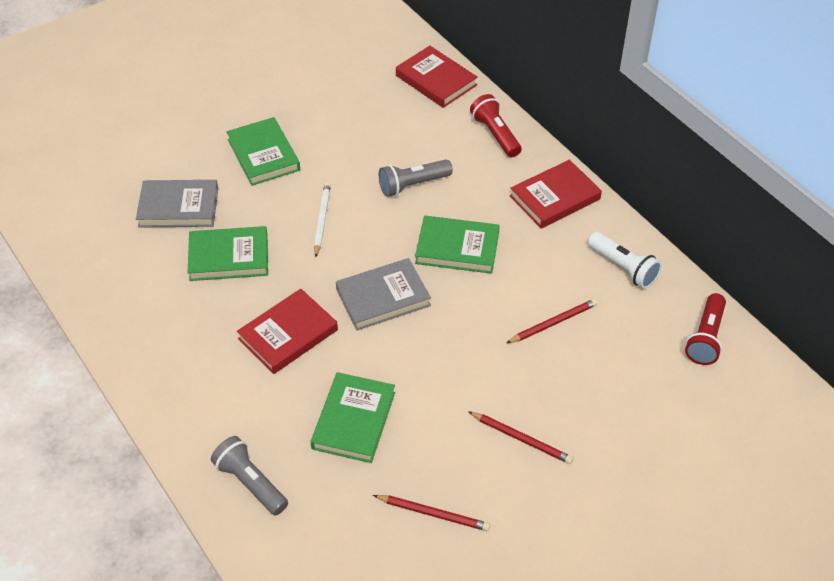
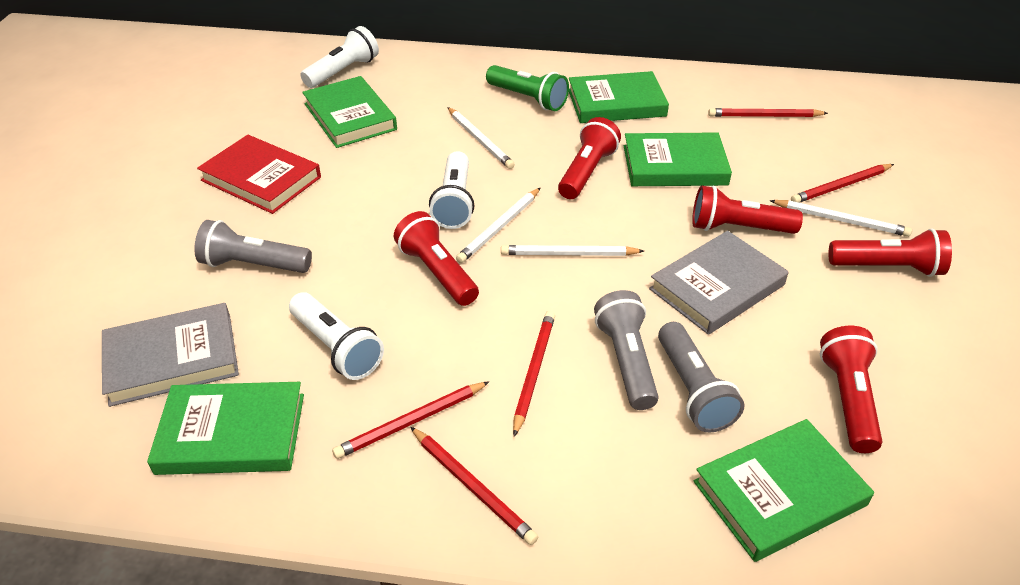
green book: [188,226,268,281] [226,117,300,186] [311,372,395,463] [415,216,500,274] = 4 -> [147,382,304,475] [302,76,397,148] [569,71,669,123] [624,132,732,186] [694,419,874,562] = 5
green flashlight: none = 0 -> [486,65,569,111] = 1
grey flashlight: [211,436,288,516] [379,160,453,197] = 2 -> [194,220,312,273] [594,290,659,410] [658,322,745,433] = 3
red book: [237,289,338,374] [396,46,478,108] [510,160,602,228] = 3 -> [197,135,321,214] = 1
red flashlight: [470,94,522,157] [685,293,726,365] = 2 -> [394,211,479,306] [558,117,621,199] [692,186,803,234] [820,326,883,453] [829,228,952,277] = 5
red pencil: [373,495,490,531] [468,411,573,464] [507,299,598,343] = 3 -> [332,381,490,459] [410,427,538,545] [513,311,555,437] [708,108,828,117] [791,164,894,203] = 5
white flashlight: [588,232,662,289] = 1 -> [289,293,384,380] [300,26,379,88] [429,151,474,229] = 3
white pencil: [314,182,331,257] = 1 -> [447,107,515,169] [456,188,540,263] [501,245,644,256] [769,200,912,237] = 4

